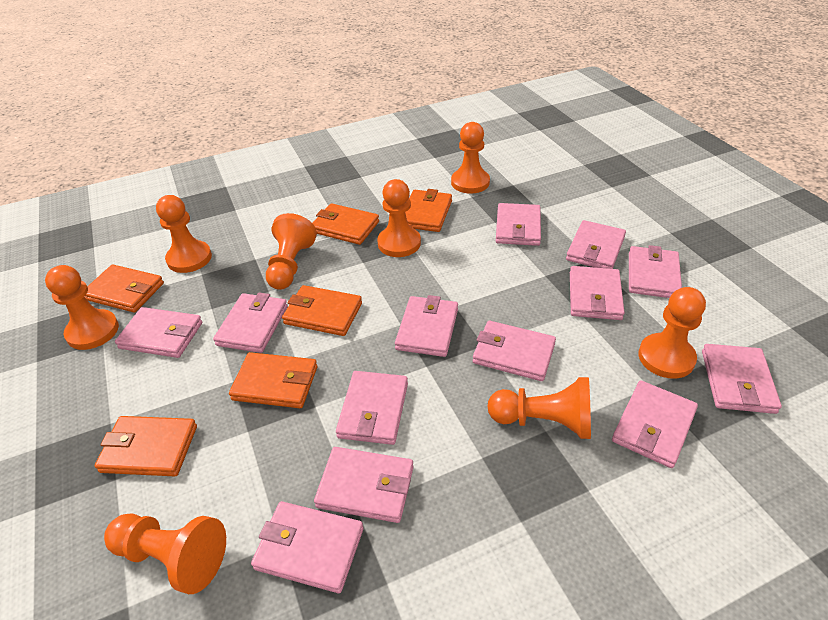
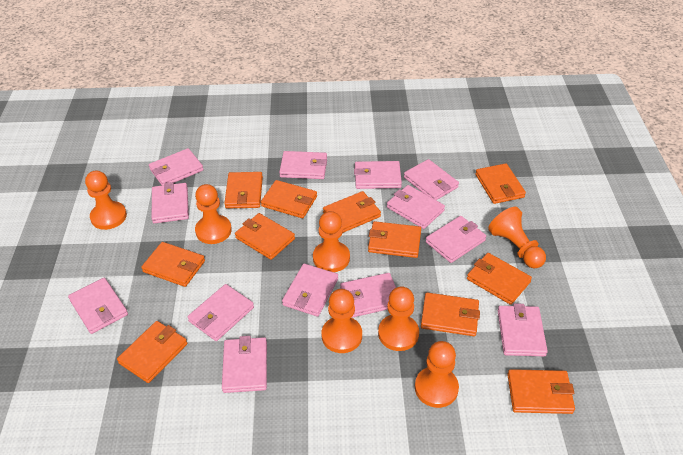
orange pawn: [45,265,119,350] [104,514,226,594] [156,195,212,273] [266,213,317,290] [377,179,421,257] [451,122,490,193] [487,377,591,439] [638,287,706,379] = 8 -> [85,171,127,230] [195,184,232,244] [313,211,350,272] [321,289,362,353] [378,287,419,351] [415,341,459,408] [488,207,546,269] = 7
orange wallet: [84,264,164,313] [95,416,197,476] [229,352,317,408] [282,285,362,336] [312,203,379,245] [405,189,452,232] = 6 -> [117,321,187,383] [141,242,205,287] [224,172,263,208] [235,213,295,260] [261,180,317,218] [323,191,381,233] [368,221,421,258] [421,293,480,336] [467,253,532,305] [475,163,526,204] [507,369,575,414] = 11

